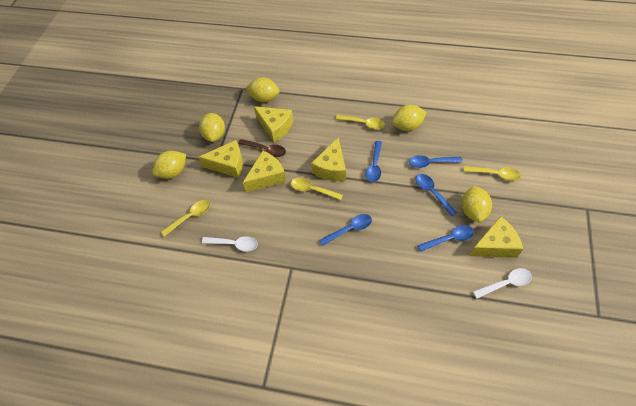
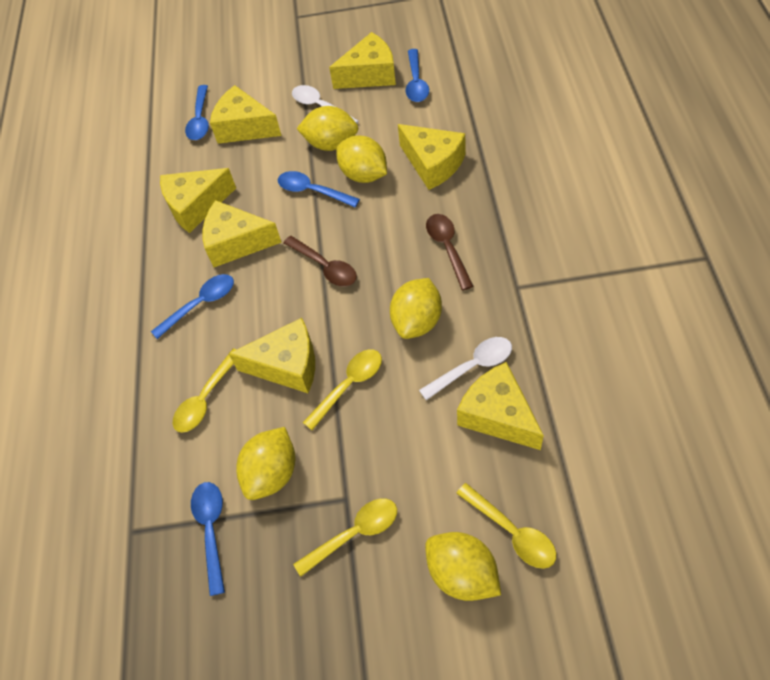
brown spoon: [238,139,286,157] = 1 -> [283,236,357,287] [426,214,473,290] = 2
yellow cheese: [198,140,243,178] [243,150,286,192] [254,106,293,142] [311,137,346,181] [470,216,523,258] = 5 -> [160,168,236,233] [203,200,282,267] [210,85,282,144] [229,318,315,393] [329,32,396,89] [398,124,465,190] [457,362,544,450] = 7

